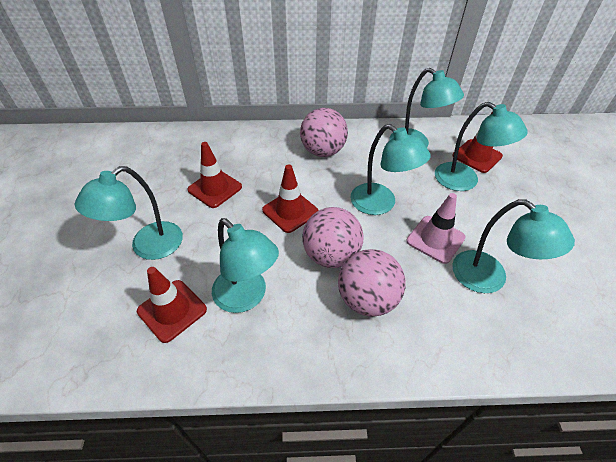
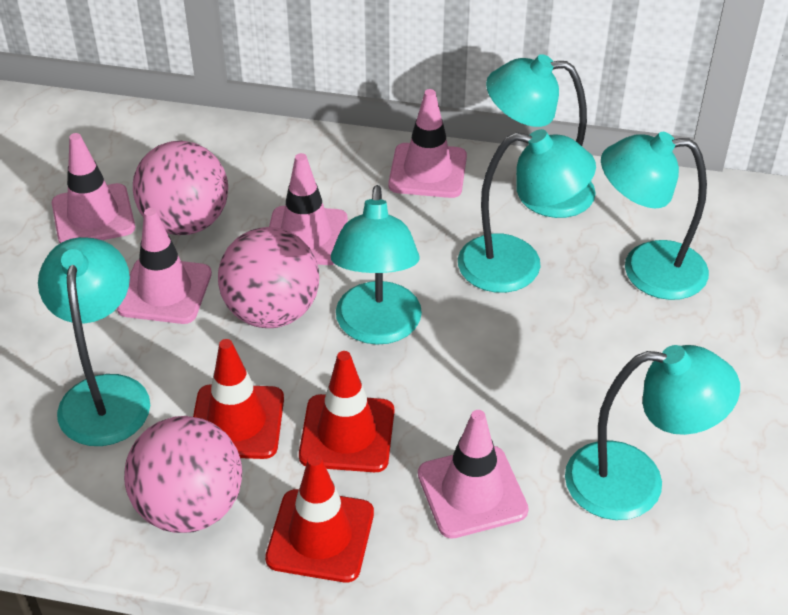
pink traffic cone: [406,193,466,264] = 1 -> [52,133,135,243] [117,208,212,324] [269,153,348,265] [388,89,467,198] [418,410,529,539] = 5
red traffic cone: [137,267,207,343] [187,142,242,208] [262,164,319,233] [452,111,503,173] = 4 -> [193,339,284,459] [265,454,374,582] [299,351,394,472] = 3

